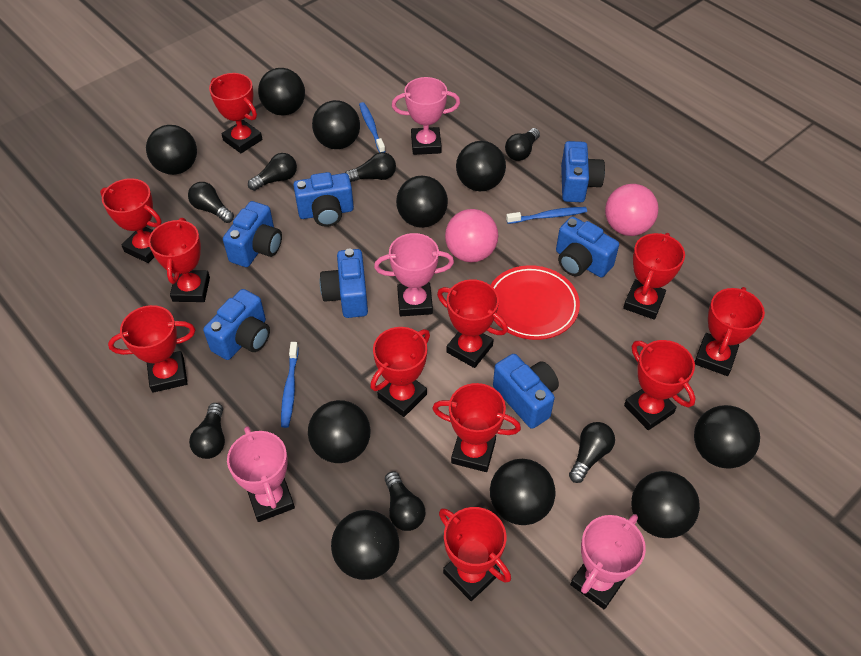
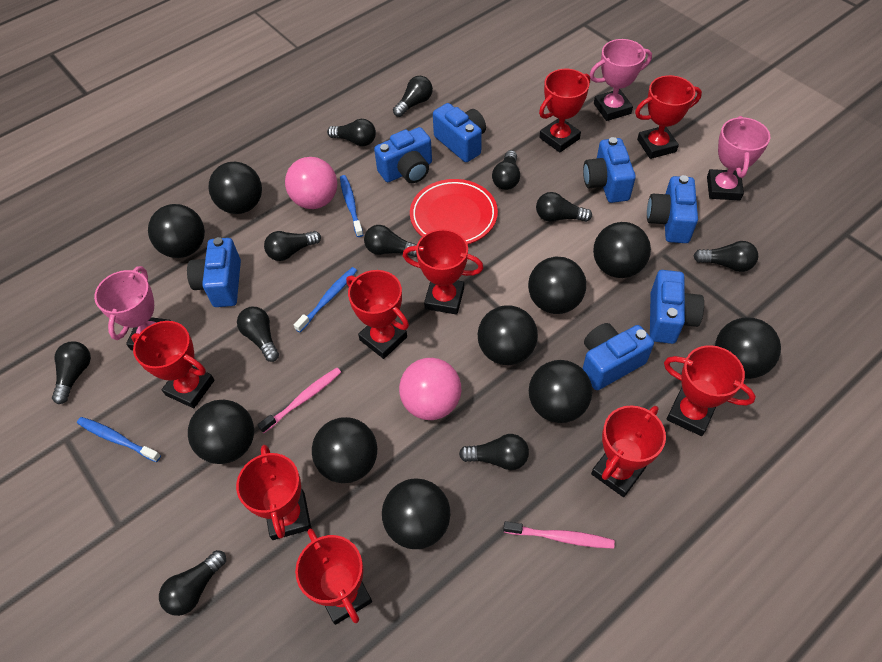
black light bulb: [188,182,234,223] [189,403,225,459] [248,153,297,191] [345,152,396,182] [385,471,425,531] [505,128,540,161] [569,422,615,483] = 7 -> [52,341,91,404] [159,550,226,616] [237,307,279,362] [264,231,321,261] [327,119,376,146] [364,225,417,257] [393,76,433,117] [459,434,529,470] [492,150,520,190] [536,192,592,222] [694,241,758,272] = 11
pink toothbrush: none = 0 -> [258,368,341,433] [503,521,615,549] = 2
pink trophy: [227,426,295,522] [374,233,454,316] [392,77,460,155] [570,514,646,609] = 4 -> [94,266,171,350] [590,39,652,121] [707,116,770,200] = 3
red trophy: [100,178,162,263] [108,305,195,393] [148,218,210,302] [209,73,262,153] [370,327,430,417] [432,383,521,472] [437,279,508,368] [439,507,511,601] [623,233,685,320] [624,340,696,430] [695,287,765,376] = 11 -> [131,321,214,408] [236,445,311,540] [295,529,372,625] [346,270,409,359] [403,229,484,315] [539,69,590,153] [591,405,666,497] [635,75,702,159] [664,345,756,436] = 9

